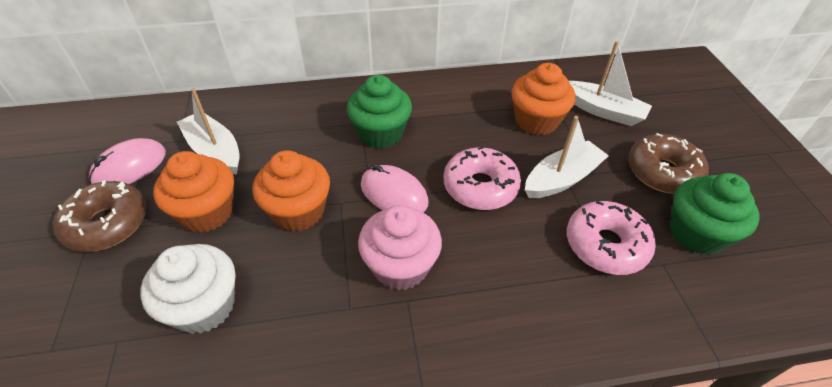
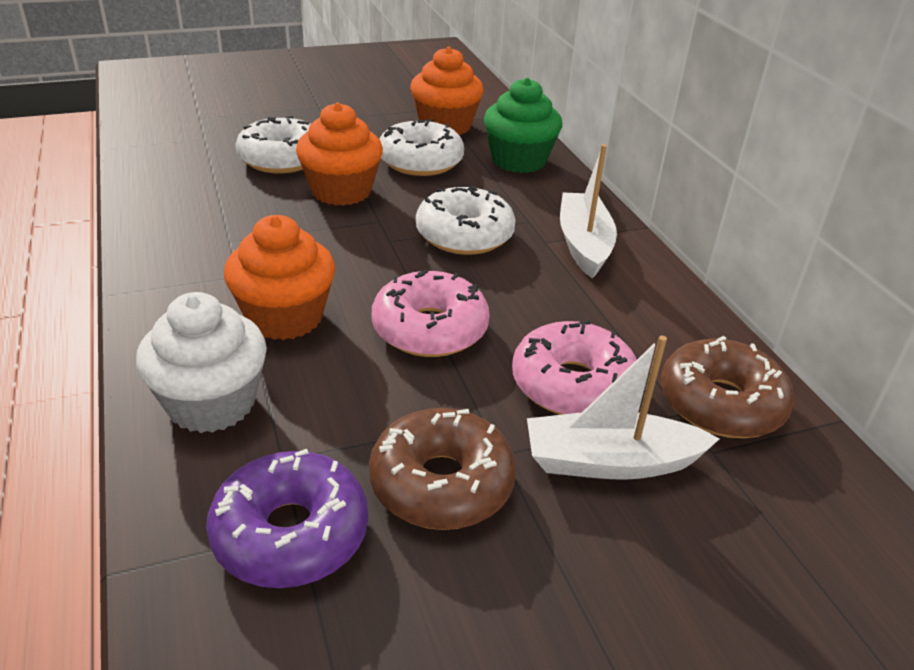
green cupcake: [347,75,412,149] [670,173,760,255] = 2 -> [484,78,562,173] = 1
pink cupcake: [358,205,442,290] = 1 -> none = 0
pink mouse: [89,138,166,184] [361,164,429,212] = 2 -> none = 0
purple donut: none = 0 -> [206,449,368,588] = 1
white boat: [177,88,240,175] [525,116,609,198] [569,41,652,126] = 3 -> [527,336,720,480] [560,144,617,278] = 2
white donut: none = 0 -> [235,116,311,173] [380,119,464,176] [416,186,516,255] = 3

